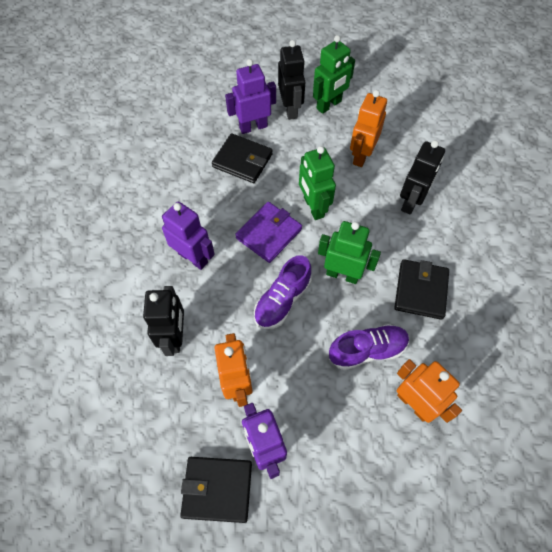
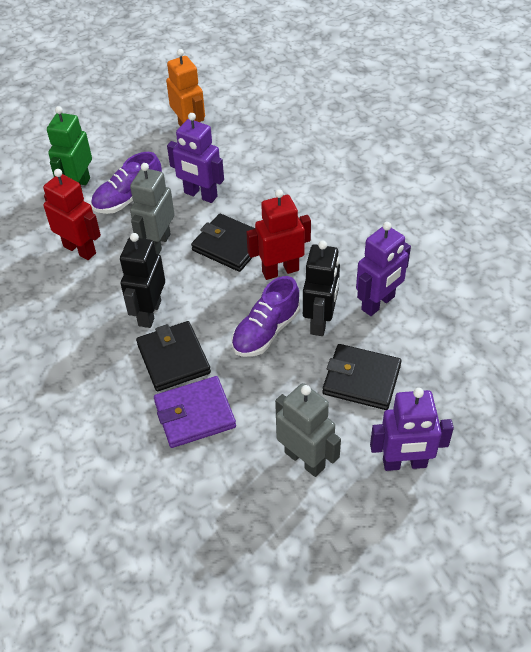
black robot: [143,286,184,356] [278,40,305,120] [400,140,445,215] = 3 -> [120,233,165,328] [303,240,340,336] = 2
green robot: [299,146,336,220] [313,35,355,114] [318,221,381,284] = 3 -> [47,106,92,189] = 1
grey robot: none = 0 -> [130,163,174,254] [275,383,341,477] = 2
orange robot: [215,333,253,407] [350,90,387,167] [397,359,462,423] = 3 -> [166,49,205,126] = 1
red robot: none = 0 -> [43,169,101,260] [246,189,311,280] = 2

